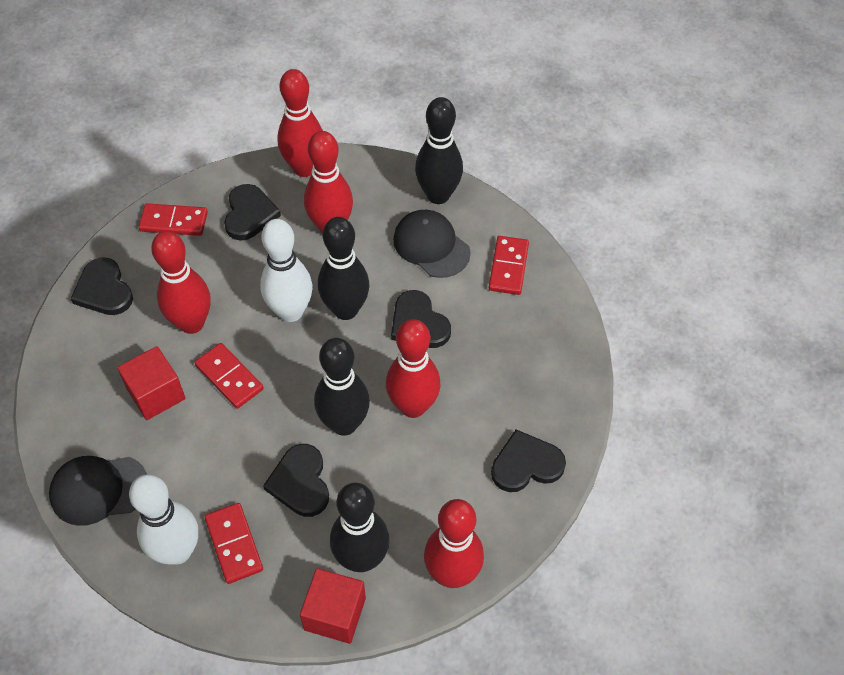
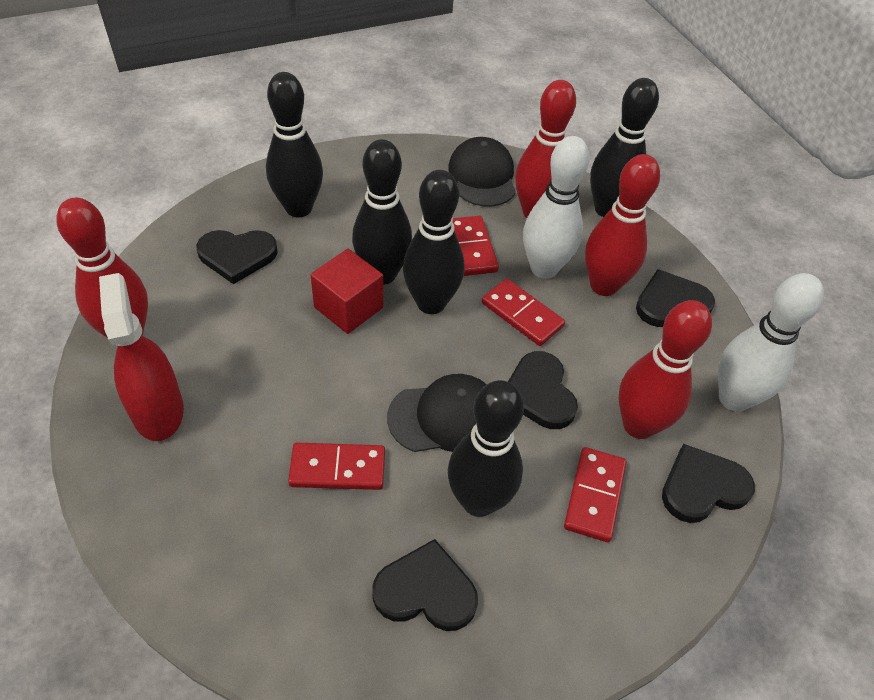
black bowling pin: [314,338,370,436] [318,217,369,320] [330,483,390,572] [415,97,463,204] = 4 -> [266,72,323,217] [352,139,412,285] [403,170,464,314] [448,380,524,517] [590,78,659,217] = 5
red bowling pin: [151,231,211,334] [277,69,323,177] [304,131,353,234] [386,319,440,418] [424,499,484,588] = 5 -> [56,198,148,338] [515,80,576,218] [585,154,660,296] [619,300,712,439] = 4
red cube: [117,346,186,420] [300,568,366,644] = 2 -> [311,249,383,334] = 1
red spray bottle: none = 0 -> [99,273,184,441] = 1

